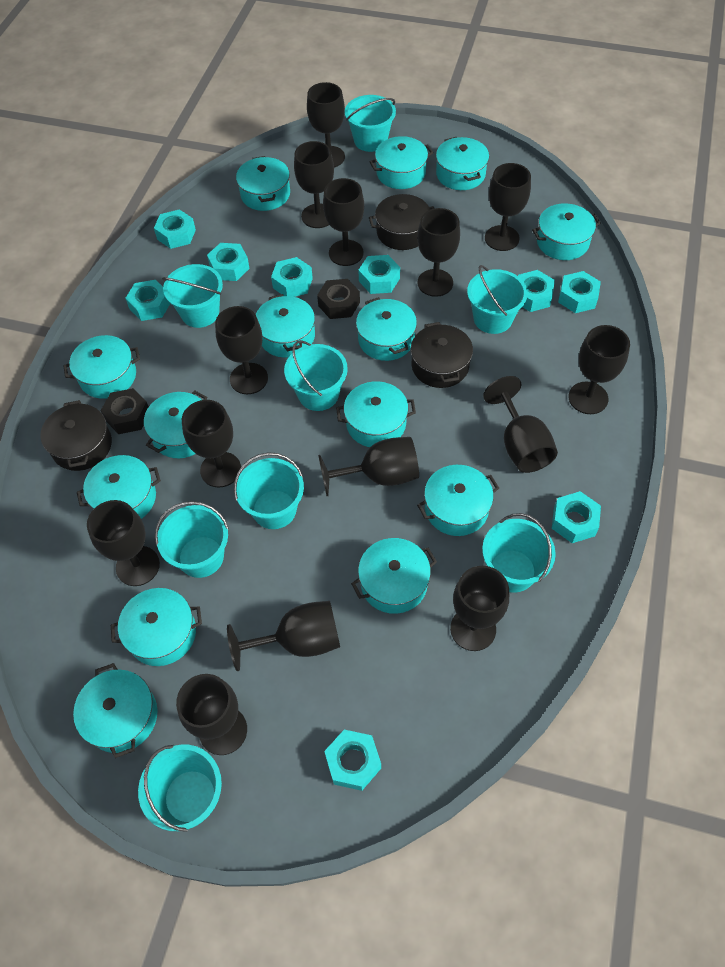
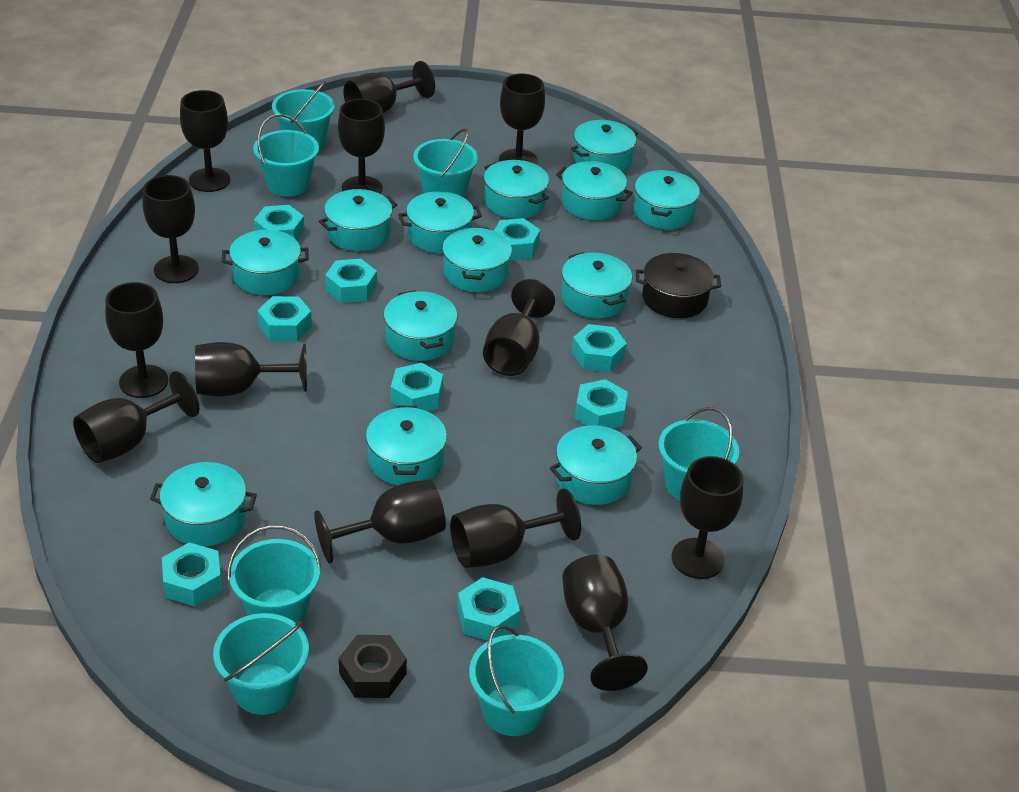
black goblet: [87,500,160,586] [176,674,247,755] [182,400,241,488] [215,306,268,394] [227,601,340,671] [294,141,334,228] [307,82,345,168] [318,437,419,496] [323,178,364,266] [417,208,460,297] [450,566,509,651] [483,376,558,473] [485,163,531,251] [569,325,630,414] = 14 -> [73,371,199,463] [105,282,168,398] [143,175,199,283] [180,90,230,192] [195,342,307,396] [314,479,446,563] [338,99,385,194] [344,61,435,113] [450,488,581,568] [483,279,555,376] [499,73,545,165] [562,554,648,691] [672,456,744,579] = 13
black nut: [101,388,149,434] [317,279,360,319] = 2 -> [339,635,407,698] = 1
black pot: [40,400,112,471] [369,194,435,250] [411,322,473,388] = 3 -> [636,253,721,318] = 1
turquoise bucket: [138,744,222,832] [155,501,229,578] [162,264,223,328] [234,452,304,529] [284,340,348,411] [345,95,396,152] [467,265,528,334] [482,513,556,592] = 8 -> [213,613,309,715] [228,525,321,623] [253,114,319,197] [272,81,335,150] [413,129,478,198] [469,625,564,736] [658,407,739,501] = 7
turquoise pot: [63,335,140,399] [73,663,157,758] [77,455,161,519] [111,588,202,666] [144,390,207,458] [236,156,290,211] [256,294,315,358] [336,381,416,447] [351,538,437,614] [356,297,417,361] [370,136,433,189] [417,465,499,536] [436,137,489,190] [532,203,601,260] = 14 -> [150,462,257,546] [222,230,309,295] [319,189,398,251] [366,406,447,485] [384,290,458,361] [398,191,482,253] [442,227,512,292] [484,160,549,219] [550,425,642,505] [556,161,633,220] [561,252,632,318] [571,120,638,172] [633,170,700,229] = 13

